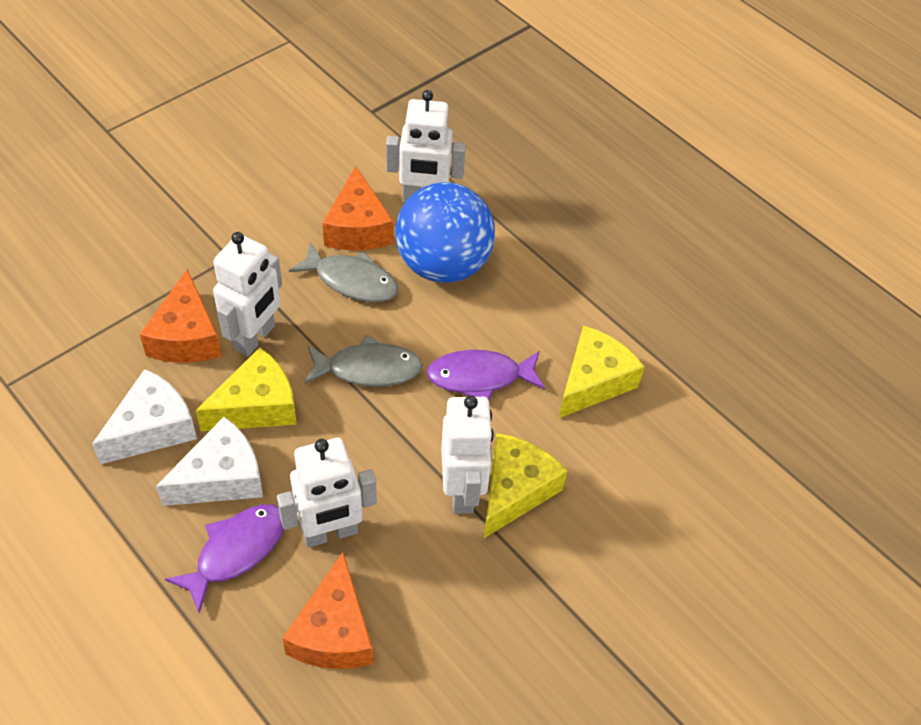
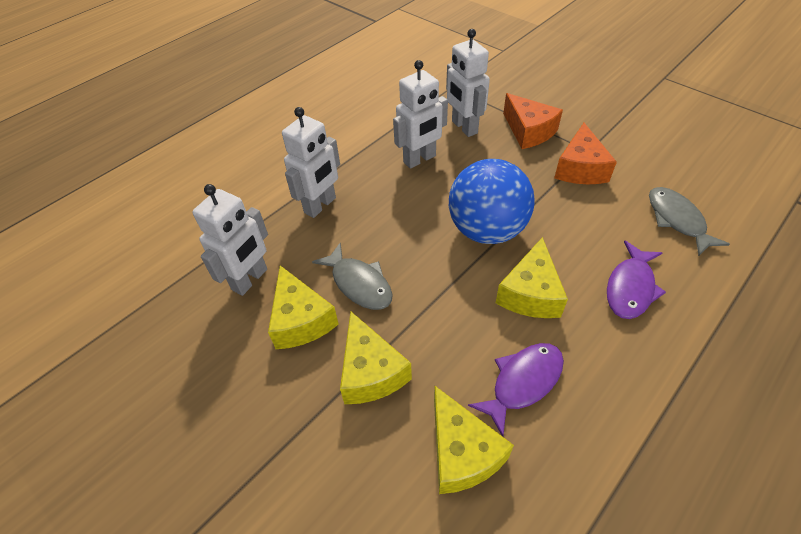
orange cheese: [140,269,222,363] [282,552,373,669] [322,166,394,250] = 3 -> [503,93,563,149] [554,123,617,184] = 2
white cheese: [92,369,197,464] [156,417,263,506] = 2 -> none = 0
yellow cheese: [196,347,297,431] [484,433,567,538] [559,325,645,418] = 3 -> [268,266,339,349] [340,311,412,404] [434,386,514,494] [496,237,568,318] = 4

